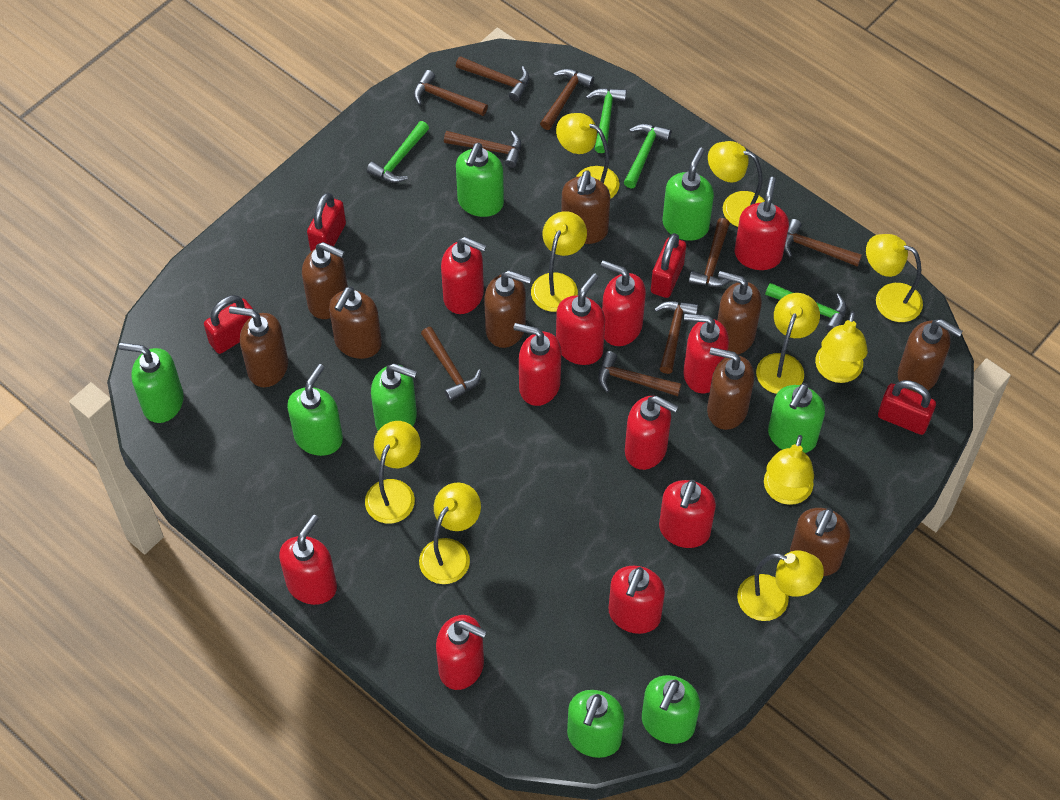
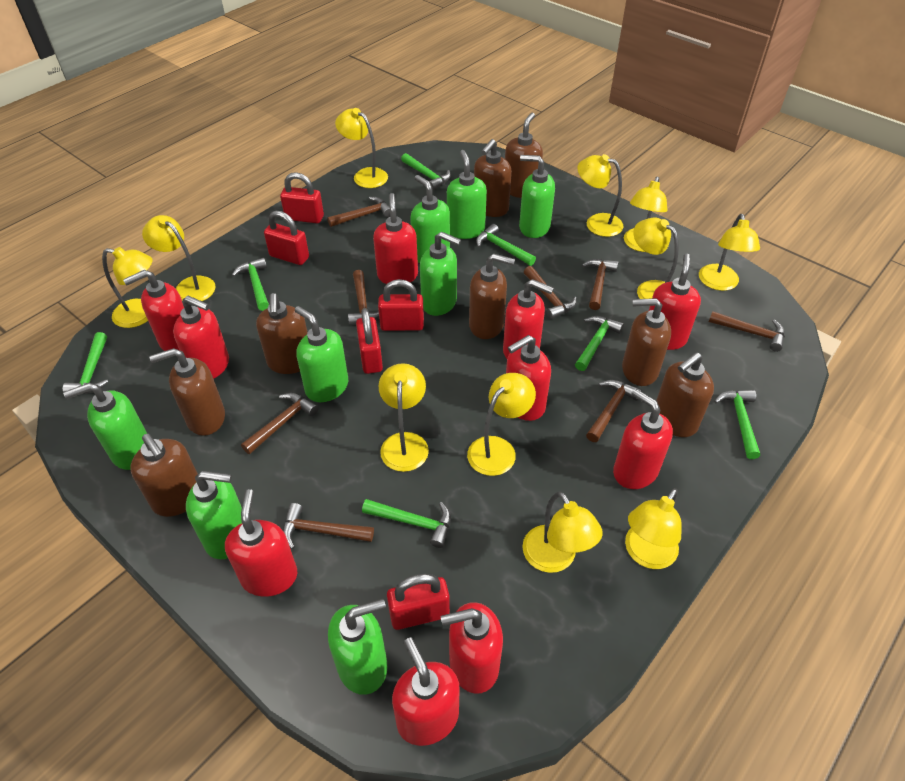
brown hammer: [414,70,488,116] [421,327,481,401] [444,131,521,168] [456,56,530,101] [540,69,594,130] [598,351,682,396] [654,301,698,374] [689,218,731,287] [784,219,862,267] = 9 -> [241,393,318,454] [283,503,374,549] [327,197,390,227] [348,270,379,325] [524,266,577,319] [582,259,618,310] [586,380,642,442] [709,311,785,352] = 8
brown soap dispenser: [229,306,288,387] [302,242,348,319] [329,286,382,359] [484,271,531,348] [561,171,610,244] [707,347,754,430] [717,271,762,355] [790,508,850,576] [898,319,963,394] = 9 -> [130,434,198,517] [150,348,225,436] [256,293,308,374] [469,254,515,339] [474,139,512,217] [505,113,543,198] [622,298,671,386] [656,352,714,437] = 8
green hammer: [367,121,429,183] [586,88,627,153] [624,124,671,188] [765,283,846,332] = 4 -> [63,332,109,393] [232,258,269,311] [362,499,451,548] [401,153,451,190] [476,224,536,266] [575,316,624,371] [714,390,760,459] = 7
red padlock: [204,295,253,354] [307,192,346,251] [651,233,686,298] [878,380,936,435] = 4 -> [264,211,309,265] [280,172,324,223] [356,308,383,374] [378,279,424,331] [387,574,450,630] = 5
red soap dispenser: [279,514,337,605] [436,615,487,690] [441,237,486,314] [513,323,561,406] [556,273,605,365] [601,260,646,346] [609,566,665,634] [625,396,679,470] [659,480,716,548] [683,314,729,393] [735,177,789,270] = 11 -> [123,270,184,351] [173,296,229,379] [225,489,297,597] [373,193,418,284] [392,637,459,746] [441,602,503,694] [503,279,554,359] [506,335,551,421] [613,389,673,489] [649,253,701,350] = 10
yellow lamp: [365,421,421,524] [419,483,481,584] [531,211,587,312] [556,113,620,199] [708,141,765,227] [737,551,824,621] [756,293,820,394] [764,435,814,505] [815,311,868,383] [866,234,923,322] = 10 -> [102,247,153,328] [142,215,216,301] [335,108,388,188] [379,363,429,472] [467,373,536,476] [522,492,603,573] [577,154,624,237] [624,176,667,252] [625,488,682,569] [633,218,679,299] [699,214,760,291] = 11

